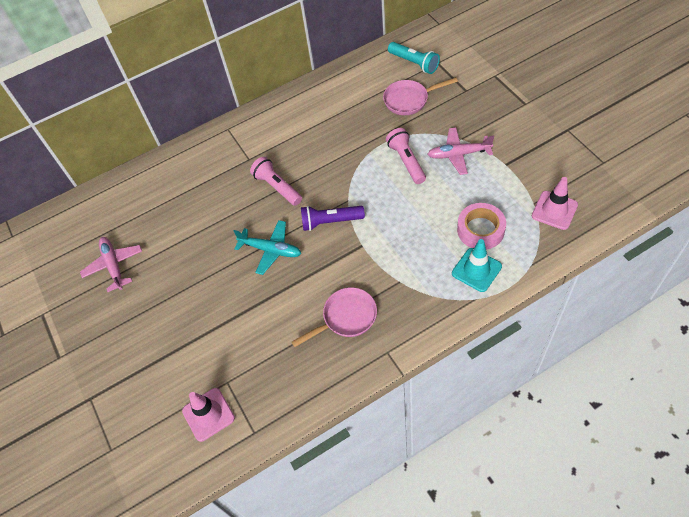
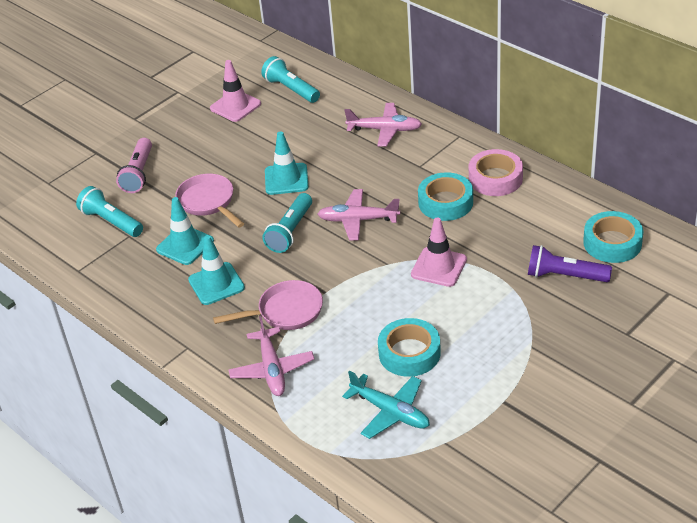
pink flashlight: [250,157,302,206] [386,128,426,184] = 2 -> [116,138,152,193] = 1
pink plane: [80,237,142,292] [428,128,494,175] = 2 -> [228,316,314,396] [317,189,400,241] [345,103,422,147] = 3
turquoise flashlight: [388,42,440,74] = 1 -> [76,186,143,237] [261,56,320,103] [263,193,312,253] = 3
turquoise tape: none = 0 -> [378,318,441,377] [418,172,473,221] [583,211,644,263] = 3
turquoise traffic cone: [452,239,502,292] = 1 -> [156,197,214,265] [188,235,245,305] [265,131,309,195] = 3

